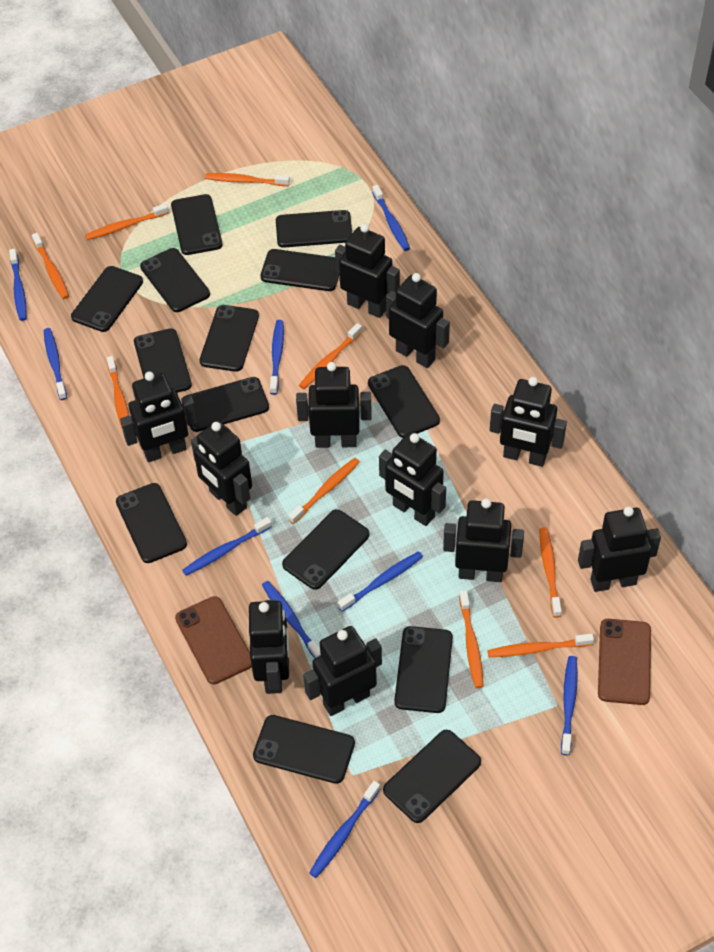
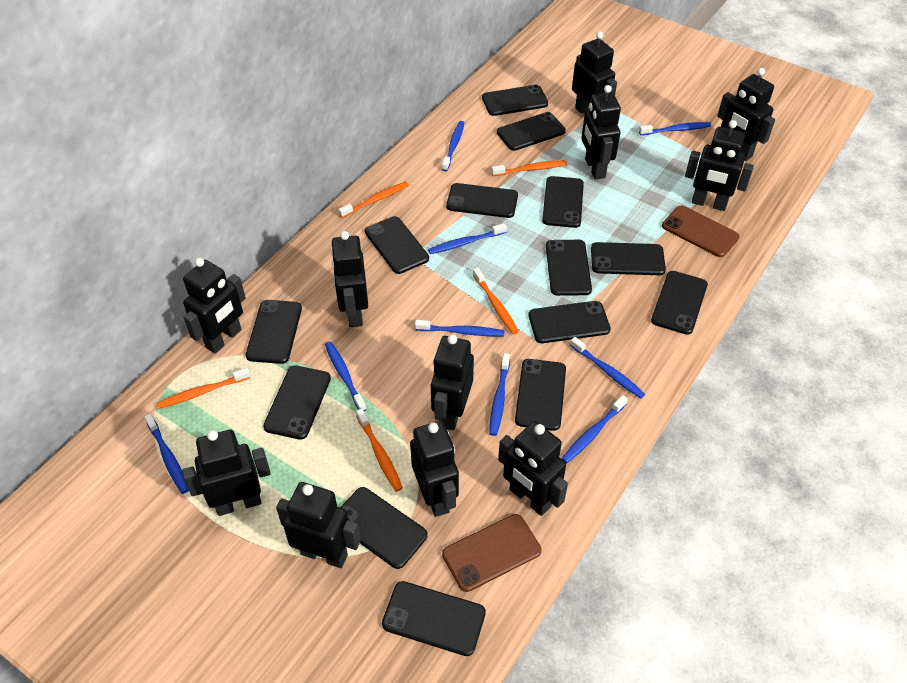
orange toothbrush: [32,233,69,299] [85,203,169,240] [107,356,129,430] [205,173,290,186] [288,458,360,524] [299,323,362,389] [459,590,484,688] [487,633,594,657] [539,528,562,618] = 9 -> [157,368,251,409] [338,182,409,218] [356,409,403,492] [473,268,519,334] [492,160,567,176] = 5

